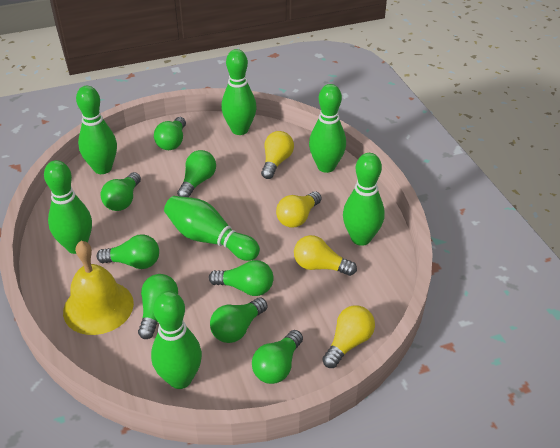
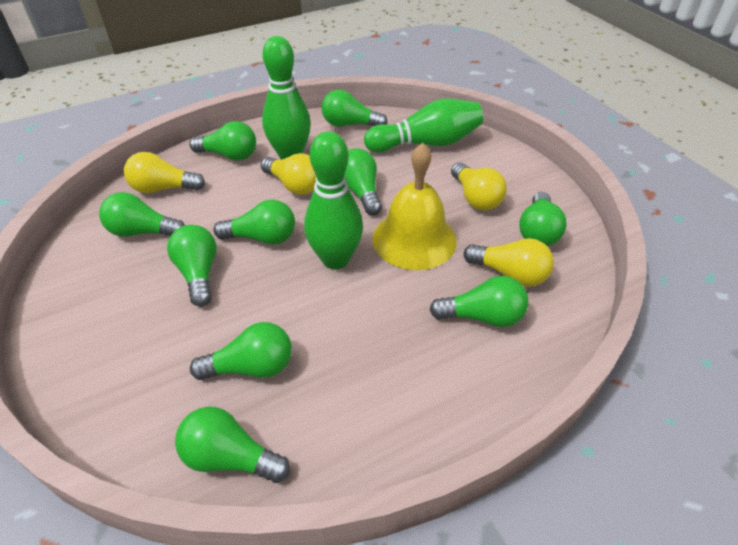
green bowling pin: [44,160,92,254] [76,86,117,174] [151,291,202,389] [164,196,260,261] [221,49,257,135] [309,84,346,173] [343,153,385,246] = 7 -> [262,36,311,160] [304,131,363,269] [364,98,483,153] = 3
green light bulb: [97,234,159,269] [100,172,141,211] [138,274,178,339] [154,117,186,150] [177,150,216,197] [209,260,274,296] [210,298,267,343] [252,330,303,384] = 8 -> [99,192,185,237] [167,225,217,307] [175,407,290,483] [189,121,256,161] [190,322,292,380] [214,199,295,245] [321,90,388,127] [345,148,382,215] [430,276,528,327] [519,192,566,246] = 10

